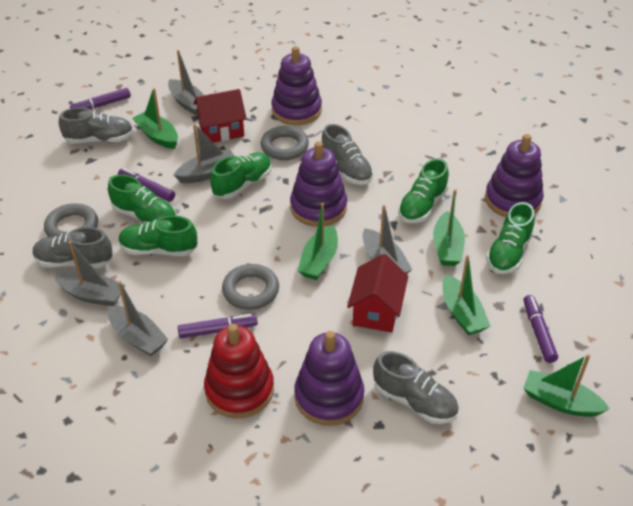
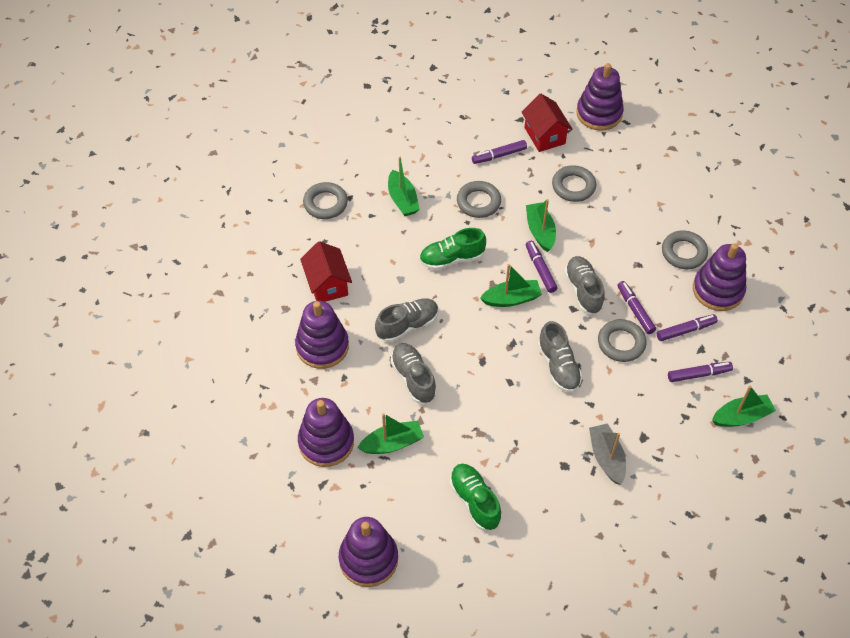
green shoe: [108,174,176,224] [119,215,197,256] [210,152,271,199] [398,158,449,223] [486,202,535,274] = 5 -> [419,228,486,270] [449,464,501,530] = 2
grey boat: [54,241,126,306] [107,281,169,356] [168,50,204,115] [174,124,234,183] [363,205,413,274] = 5 -> [589,423,626,484] = 1
grey ring: [44,203,98,237] [222,264,279,310] [261,126,309,160] = 3 -> [303,182,348,219] [457,181,501,218] [552,165,596,202] [598,319,647,362] [662,230,708,269] = 5
purple marker: [70,88,131,110] [118,168,175,202] [178,314,258,338] [523,295,558,363] = 4 -> [472,140,527,164] [526,241,557,293] [617,281,656,334] [657,314,718,341] [668,362,733,382] = 5
purple stacking toy: [271,46,322,125] [290,141,347,227] [294,331,364,426] [485,134,544,217] = 4 -> [295,301,349,369] [298,398,354,467] [339,517,398,587] [576,63,624,131] [693,243,746,311] = 5
red stacking toy: [204,324,274,419] = 1 -> none = 0

